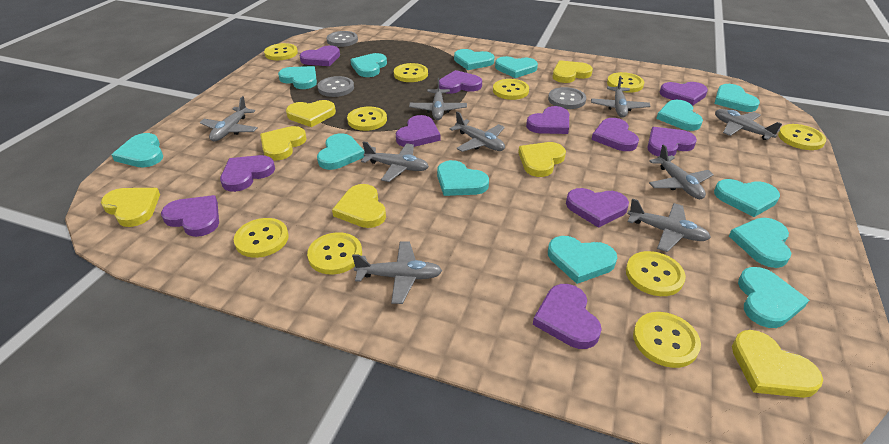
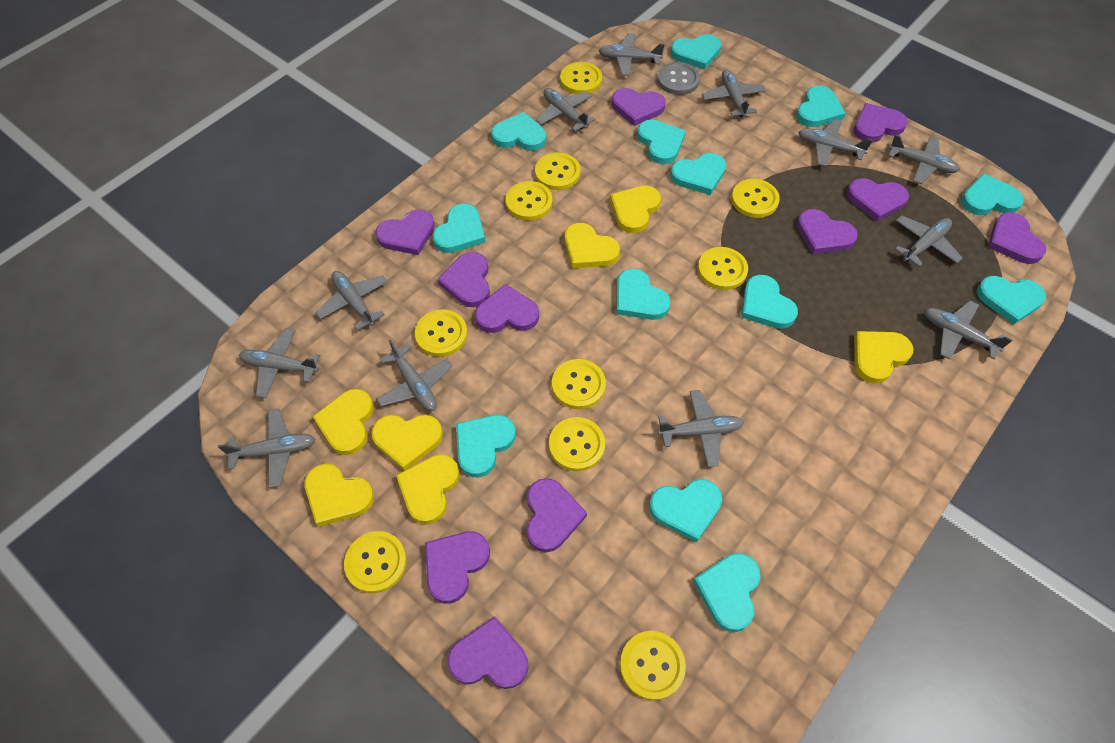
grey button: [317,76,354,97] [326,31,358,47] [548,87,586,109] = 3 -> [657,62,700,95] = 1
grey plane: [200,96,258,141] [352,241,442,304] [361,141,429,182] [409,78,467,120] [449,112,505,152] [591,76,651,118] [627,198,711,252] [649,144,714,199] [715,109,782,140] = 9 -> [218,409,316,488] [239,328,320,398] [315,271,388,330] [376,340,452,411] [536,88,596,131] [599,33,665,76] [658,390,744,467] [702,70,766,117] [798,119,873,167] [888,134,960,184] [895,215,963,267] [924,301,1012,360] = 12

